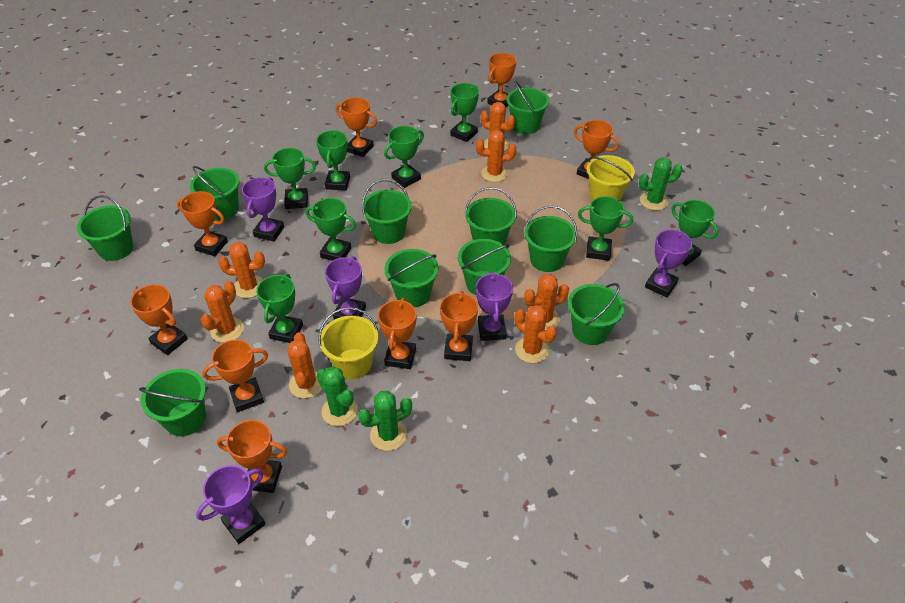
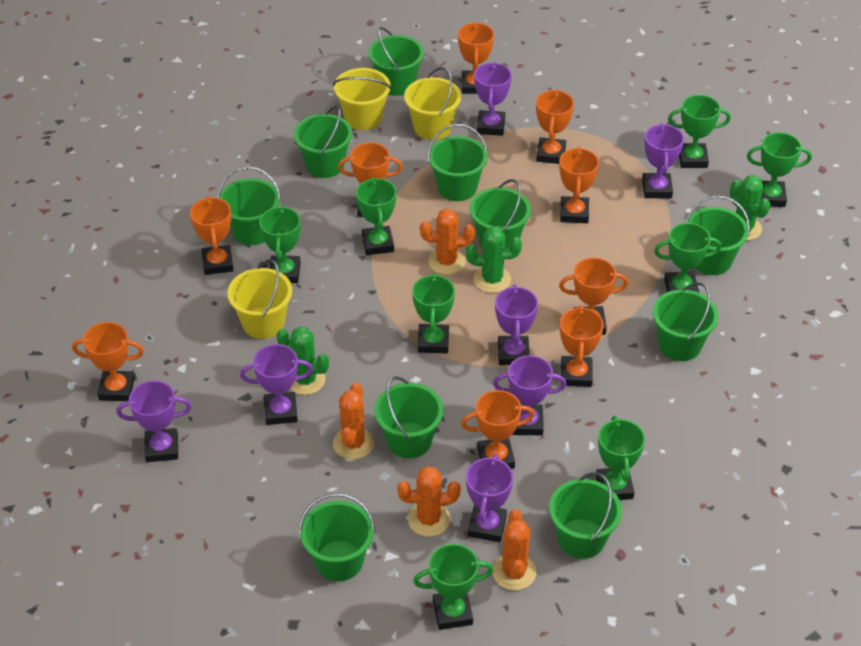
orange cactus: [200,281,244,343] [218,242,265,298] [287,332,322,398] [476,130,516,182] [481,102,515,151] [515,305,557,363] [524,274,569,330] = 7 -> [333,382,374,459] [397,466,461,537] [420,208,475,275] [492,509,536,590] = 4
purple trophy: [196,465,265,544] [242,177,284,241] [325,256,366,320] [476,272,513,341] [645,229,692,297] = 5 -> [116,381,192,462] [240,344,313,425] [466,454,513,542] [474,62,512,136] [493,355,567,436] [495,285,538,365] [642,123,684,198] = 7
yellow bucket: [318,307,378,379] [587,155,635,201] = 2 -> [228,259,292,339] [333,68,392,130] [404,67,461,140] = 3

